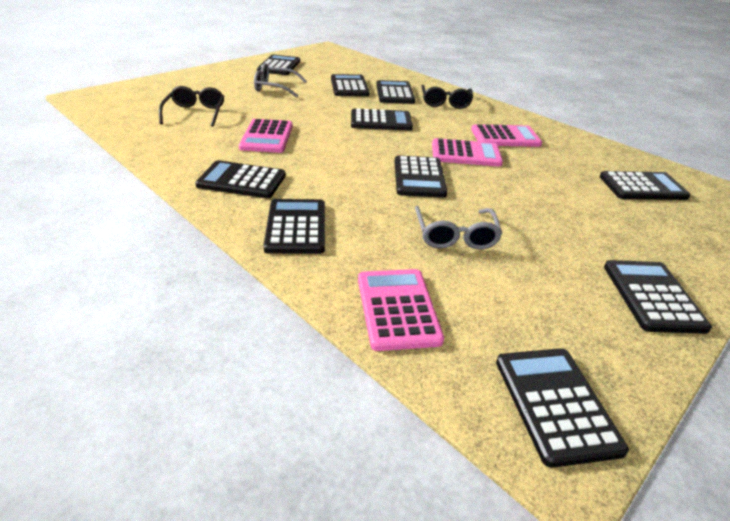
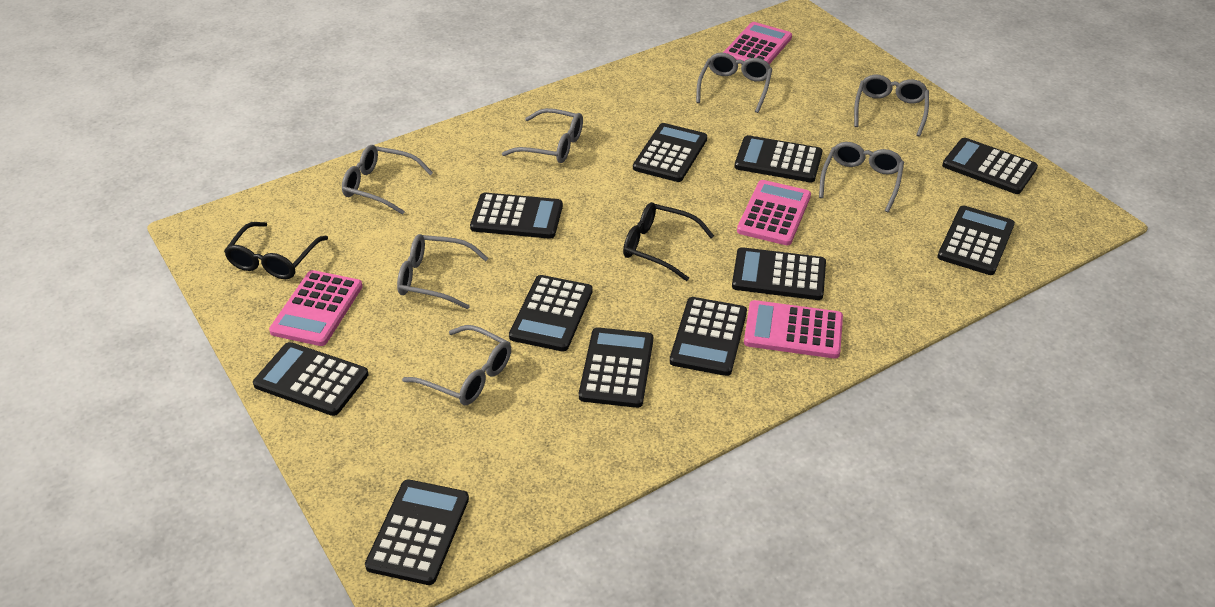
black calculator: [195,160,286,198] [257,55,300,75] [263,199,325,254] [331,74,369,96] [351,109,413,131] [376,80,415,104] [395,155,447,198] [496,348,629,468] [600,171,690,200] [604,260,712,334] = 10 -> [253,342,368,416] [365,479,469,585] [470,193,563,239] [509,275,593,351] [579,327,653,408] [633,123,707,182] [670,297,747,376] [732,247,826,300] [735,135,822,182] [937,206,1015,275] [942,138,1038,194] = 11
grey glasses: [254,63,307,98] [415,206,503,250] = 2 -> [342,145,433,215] [397,234,488,309] [402,325,511,405] [502,108,583,163] [696,53,772,113] [819,142,904,212] [854,75,929,137] = 7

